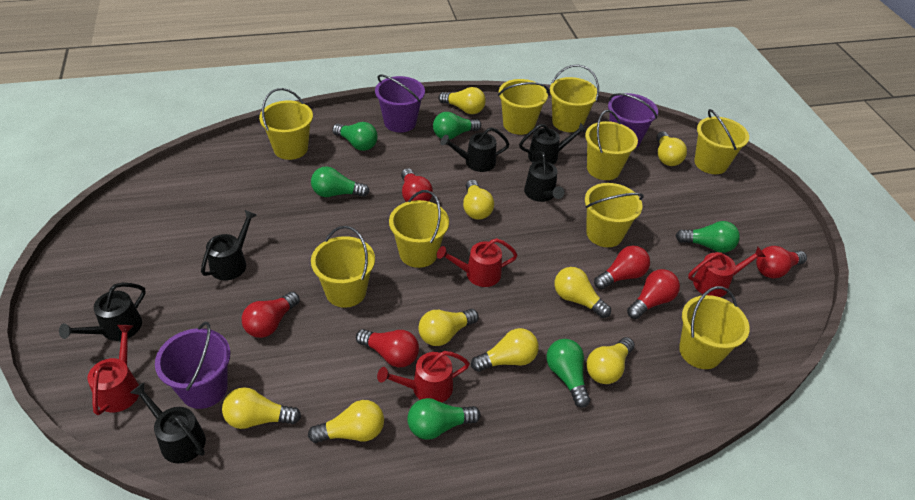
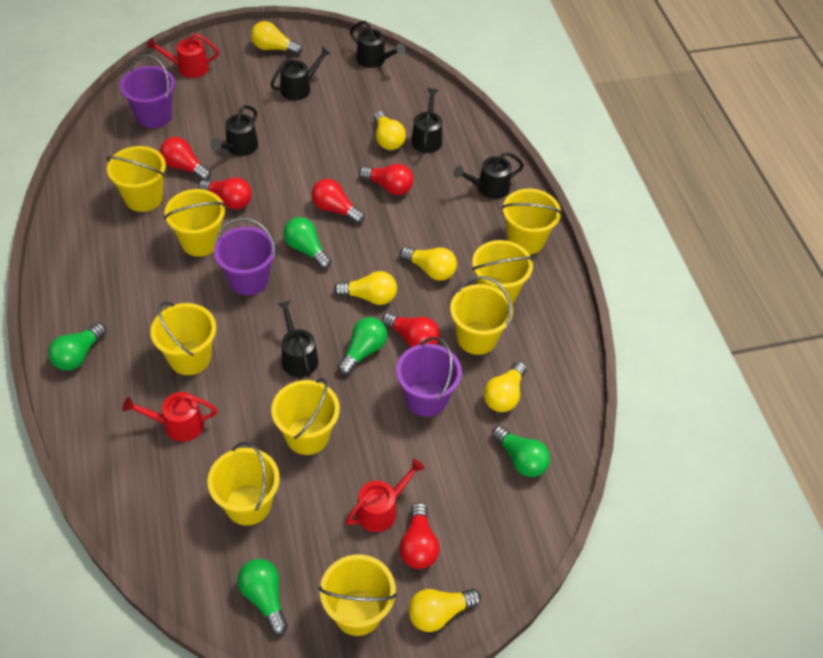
green light bulb: [311,166,369,197] [332,122,378,151] [407,398,480,440] [433,112,481,140] [546,339,590,408] [676,221,740,253] = 6 -> [48,323,106,371] [237,559,288,635] [284,217,331,269] [338,317,387,375] [492,426,550,477] = 5
red watering can: [87,325,139,415] [377,351,470,402] [437,238,518,287] [688,247,766,297] = 4 -> [123,392,218,442] [147,34,219,78] [346,459,425,532] = 3
yellow light bulb: [222,387,301,429] [308,400,384,443] [418,309,479,346] [438,87,486,114] [463,180,494,220] [471,328,539,372] [554,267,611,318] [586,337,635,384] [656,131,687,166] = 9 -> [251,21,302,55] [334,271,397,305] [374,111,406,150] [400,247,457,281] [408,589,481,632] [484,362,527,412] = 6

